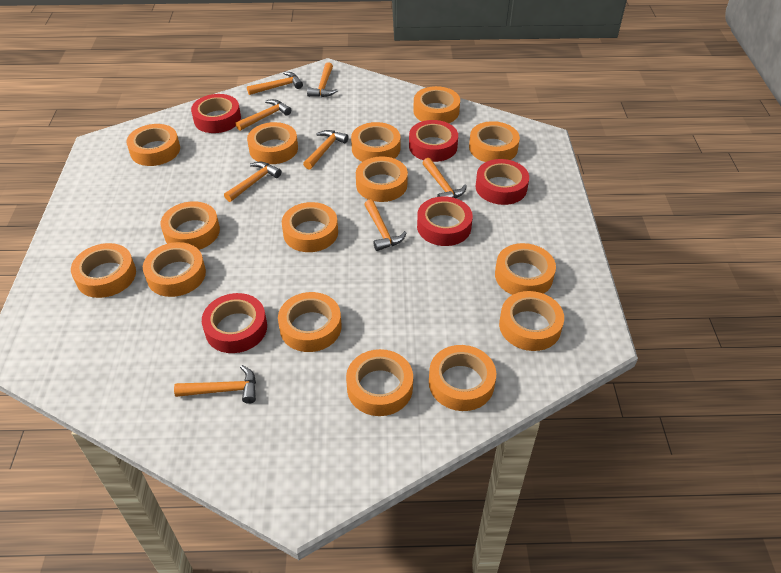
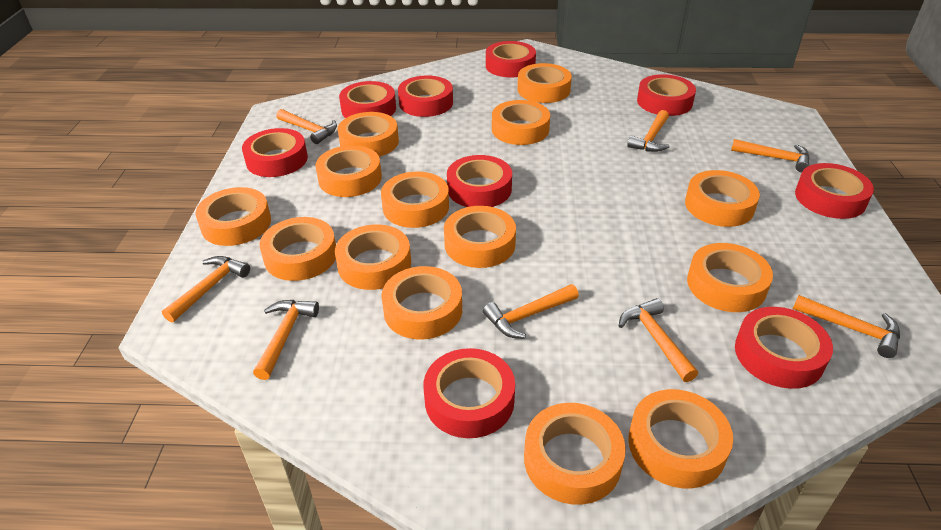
orange tape: [71,243,136,298] [126,124,180,166] [143,242,206,297] [161,201,220,250] [247,122,298,164] [278,292,342,352] [282,202,338,252] [346,349,413,416] [351,122,401,162] [356,156,408,202] [413,86,460,123] [429,345,496,411] [469,121,520,162] [495,243,556,295] [499,291,564,351] = 15 -> [196,187,271,246] [260,217,336,281] [315,145,382,197] [335,224,411,290] [338,112,399,157] [381,172,449,228] [381,266,462,339] [444,206,516,268] [492,100,550,145] [518,63,572,103] [524,403,626,505] [628,389,733,488] [685,170,760,227] [687,243,773,312] = 14
red tape: [191,94,241,133] [202,293,267,353] [409,120,458,162] [417,196,473,246] [476,159,529,205] = 5 -> [242,128,308,177] [339,81,396,118] [398,75,453,117] [424,348,515,438] [447,155,512,207] [486,41,536,77] [637,74,696,116] [735,307,833,389] [795,163,874,219] = 9

